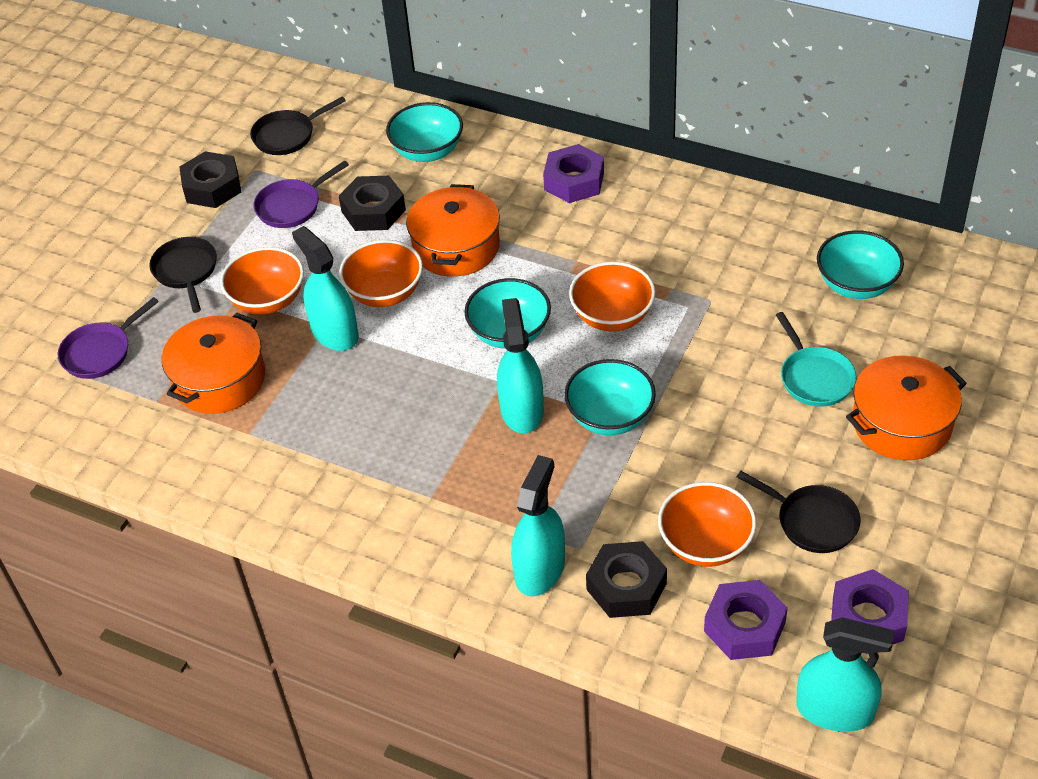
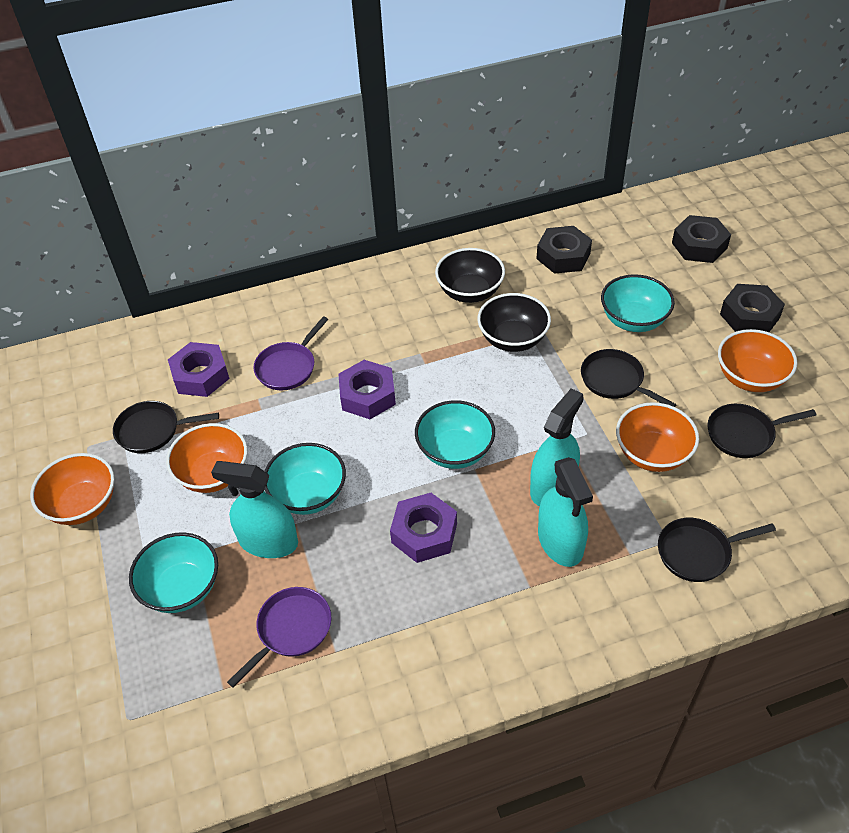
black bowl: none = 0 -> [435,248,505,303] [477,293,551,352] = 2
black pan: [149,237,217,313] [250,96,346,155] [737,471,861,553] = 3 -> [113,401,219,453] [581,349,677,407] [658,518,776,582] [708,404,816,458] = 4
orange pot: [162,313,265,414] [406,184,500,277] [846,355,967,460] = 3 -> none = 0
turquoise pan: [776,312,856,407] = 1 -> none = 0
turquoise spray bottle: [292,226,358,351] [497,298,544,433] [511,455,565,597] [796,617,894,732] = 4 -> [211,461,298,558] [530,388,584,506] [538,457,593,567] = 3

